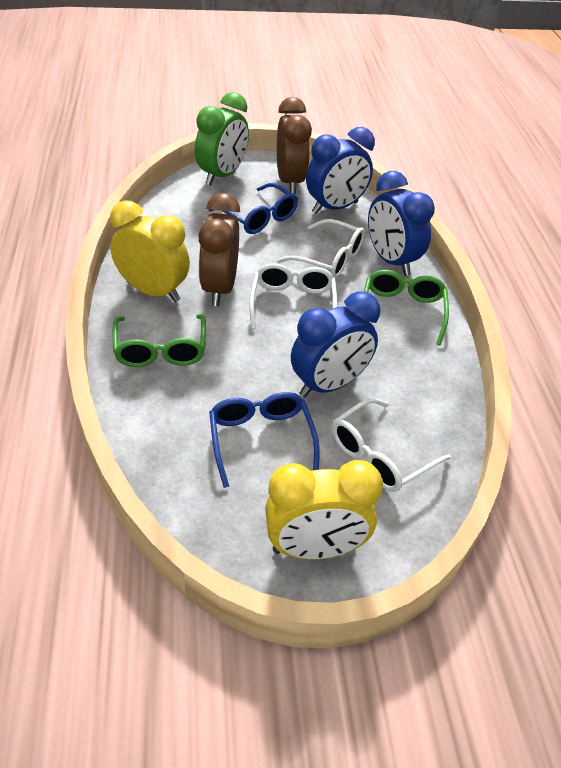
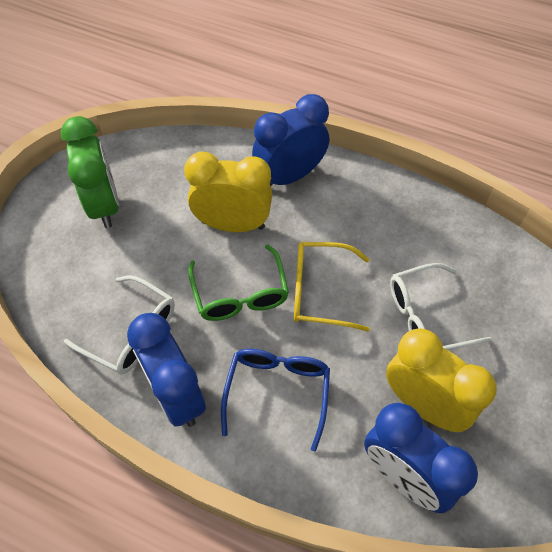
blue glasses: [209,183,298,234] [209,392,320,488] = 2 -> [221,349,330,452] = 1
brown clock: [198,193,240,306] [277,97,312,194] = 2 -> none = 0
green glasses: [113,314,206,367] [364,270,449,345] = 2 -> [188,244,289,321] = 1
white glasses: [249,263,337,329] [276,219,365,278] [332,398,451,492] = 3 -> [64,275,175,375] [390,263,492,350] = 2
yellow glasses: none = 0 -> [294,242,370,331] = 1

